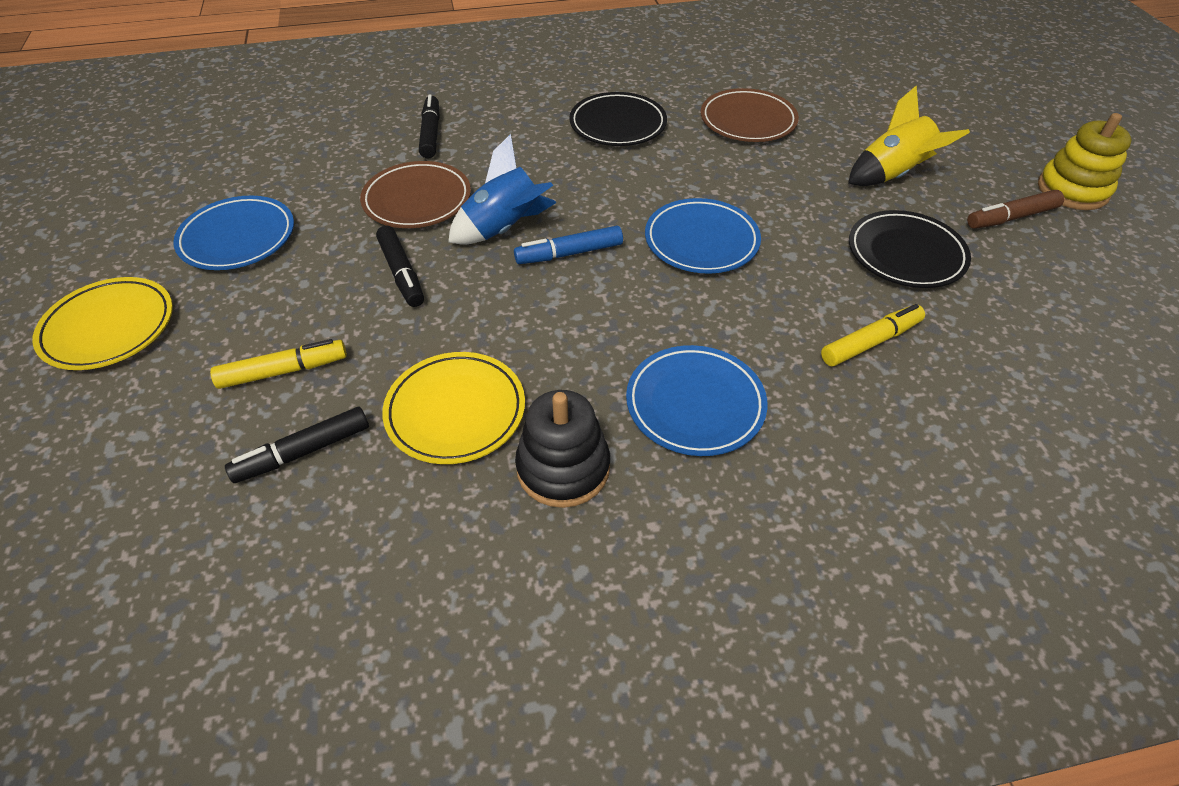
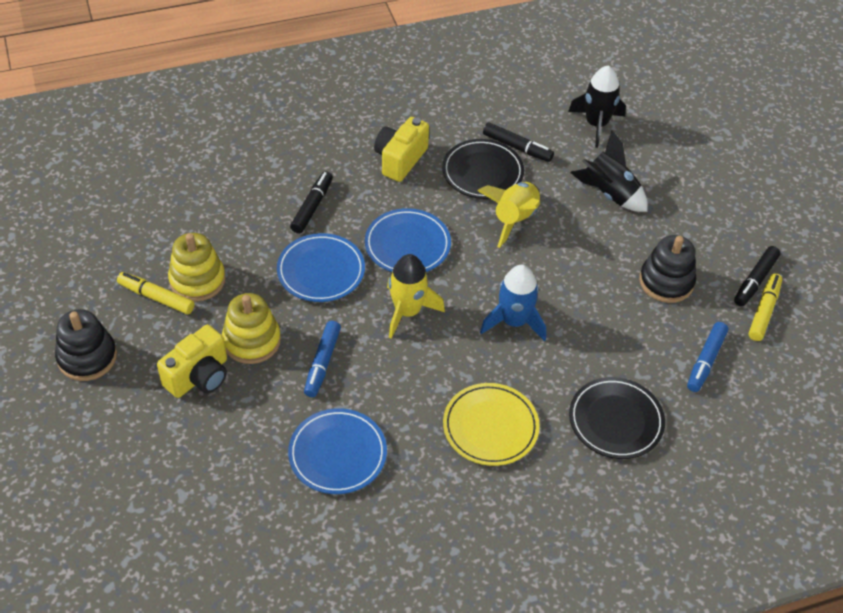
black rocket: none = 0 -> [568,65,626,148] [570,130,647,212] = 2
black stacking toy: [515,390,610,508] = 1 -> [55,309,117,381] [639,235,696,303] = 2
blue marker: [514,226,623,264] = 1 -> [304,321,341,397] [687,322,728,392] = 2
brown marker: [967,190,1064,229] = 1 -> none = 0
brown plate: [360,161,471,228] [701,88,799,142] = 2 -> none = 0
yellow camera: none = 0 -> [157,325,227,398] [374,117,429,182] = 2
yellow plate: [32,277,173,370] [382,352,525,464] = 2 -> [443,383,540,466] = 1
yellow rocket: [848,85,970,186] = 1 -> [387,254,445,339] [478,182,541,248] = 2
yellow stacking toy: [1038,113,1132,210] = 1 -> [168,233,226,302] [222,293,281,364] = 2

